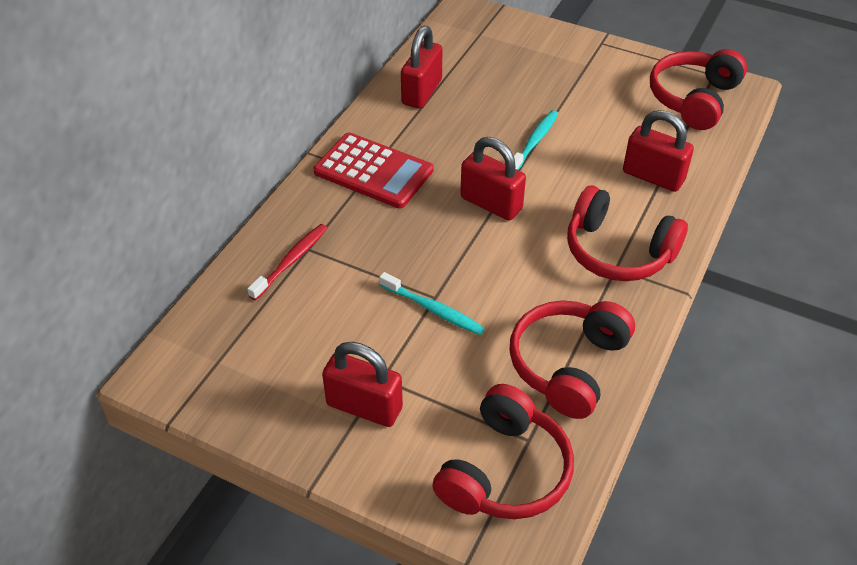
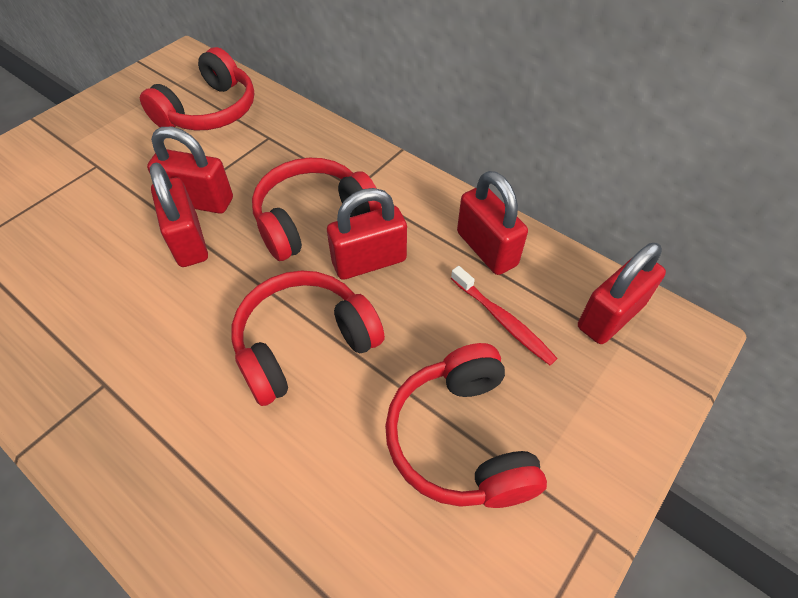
red calculator: [314,132,433,208] = 1 -> none = 0
red padlock: [322,342,403,427] [401,26,442,109] [460,137,526,221] [623,110,694,192] = 4 -> [147,127,233,214] [150,162,208,267] [327,188,407,280] [457,171,528,275] [578,243,666,344] = 5
turquoise toothbrush: [379,272,485,335] [514,110,558,170] = 2 -> none = 0

